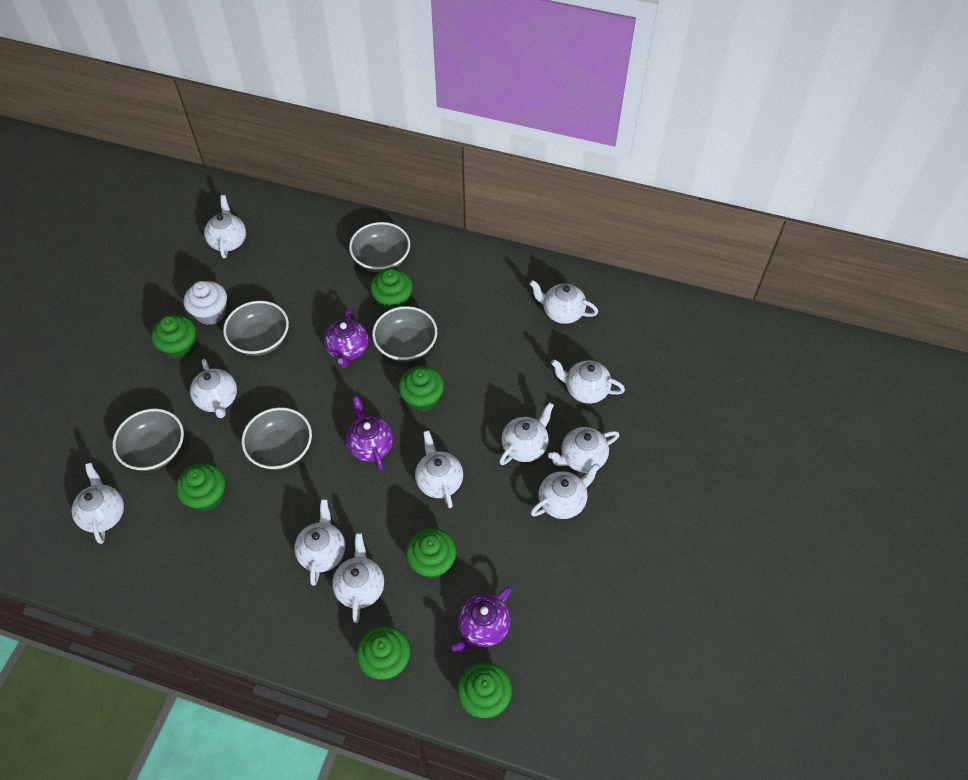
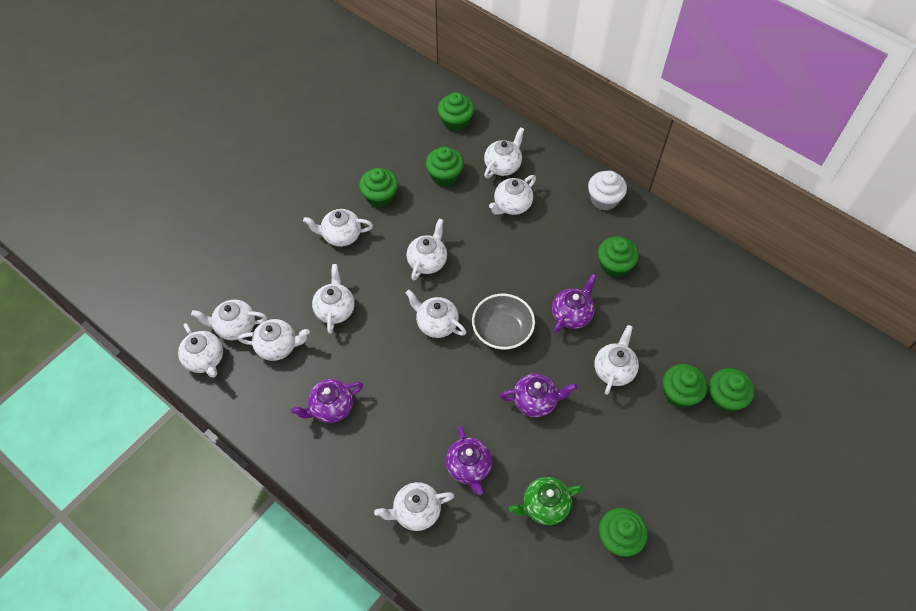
green teapot: none = 0 -> [509,477,584,525] = 1
grey bowl: [113,409,184,471] [223,301,289,356] [242,407,312,470] [349,222,410,272] [372,306,437,362] = 5 -> [472,294,535,350] = 1
purple teapot: [324,308,369,368] [346,396,393,470] [452,586,512,652] = 3 -> [291,379,363,423] [446,425,492,495] [500,373,577,417] [552,274,597,333] = 4

